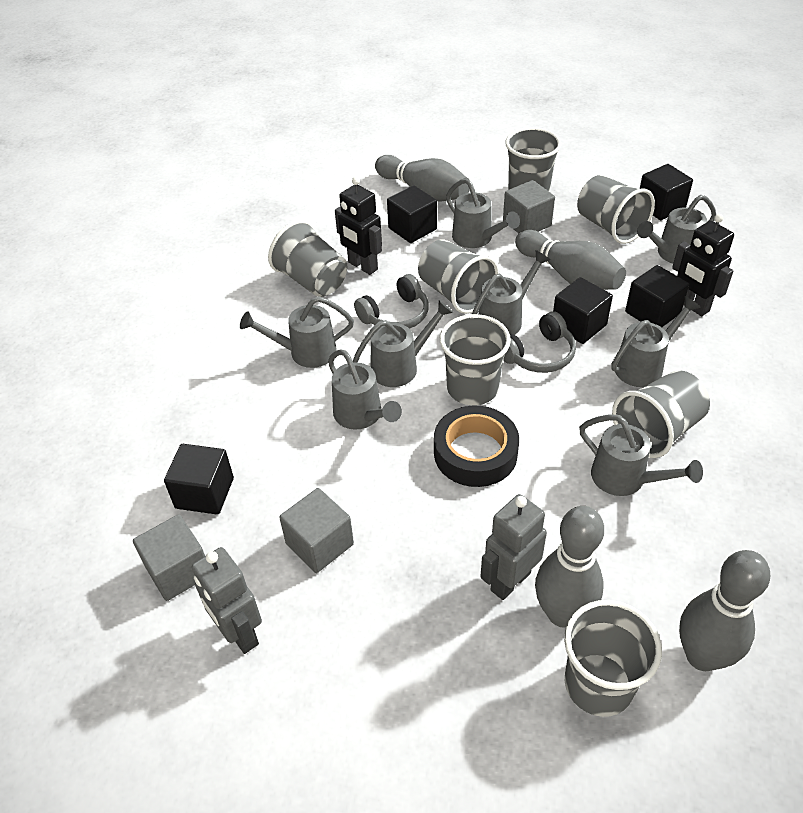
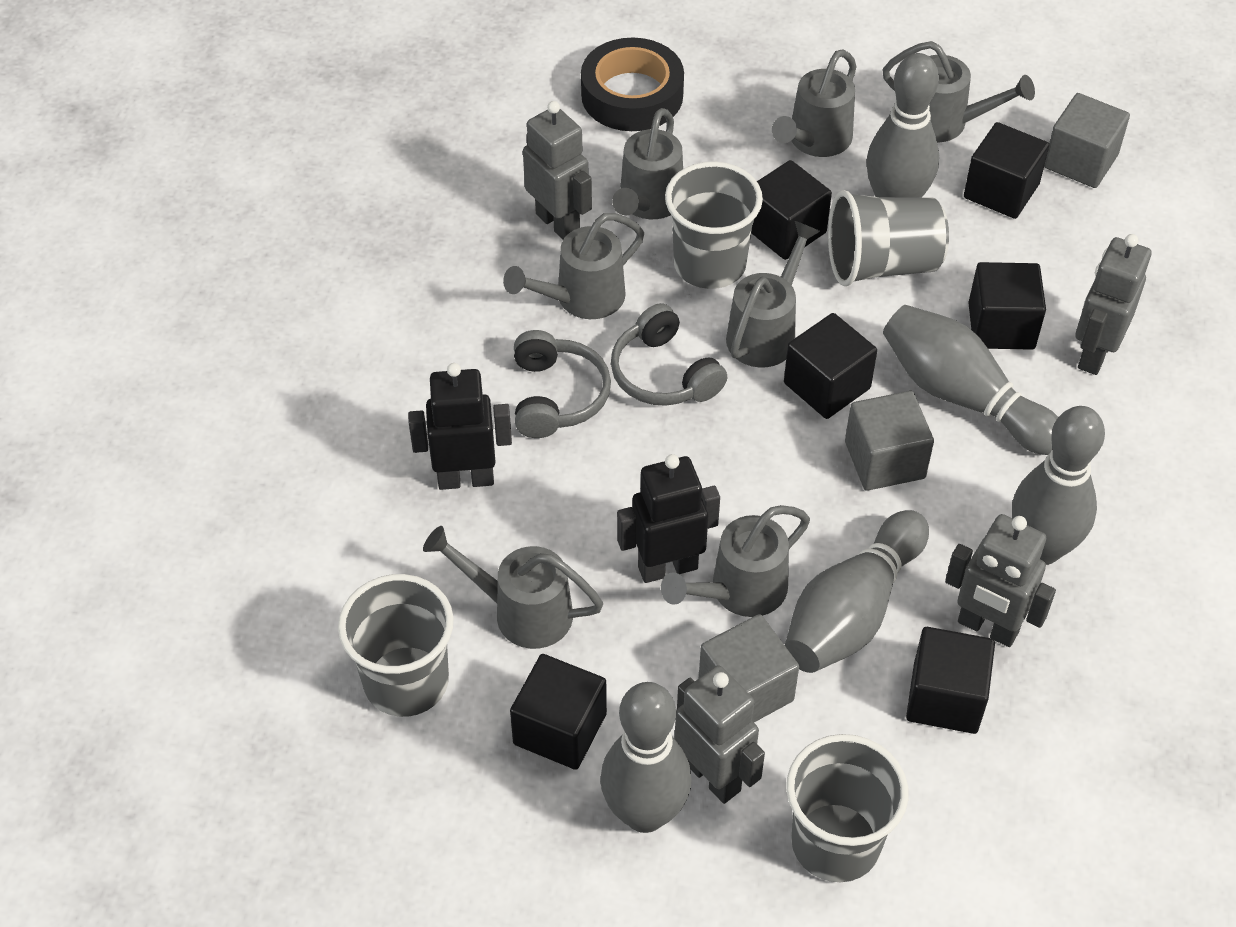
black cube: [164,444,234,515] [387,185,437,243] [553,277,613,344] [625,265,689,327] [640,164,693,220] = 5 -> [510,654,607,770] [751,160,832,260] [784,313,877,419] [906,627,995,734] [964,122,1049,219] [968,262,1046,350] = 6
grey bowling pin: [375,155,470,202] [515,230,626,290] [535,506,604,628] [679,550,770,671] = 4 -> [600,682,692,833] [785,510,929,673] [866,53,939,197] [883,305,1058,455] [1012,406,1105,565] = 5
grey cup: [268,220,347,297] [418,239,499,314] [440,314,511,405] [506,127,561,192] [564,600,662,717] [577,175,655,244] [612,370,710,458] = 7 -> [338,574,454,717] [665,162,763,289] [786,734,908,882] [828,190,949,286] = 4
grey robot: [192,547,262,654] [480,494,547,600] = 2 -> [523,101,592,239] [674,665,765,804] [945,514,1056,647] [1075,234,1151,375] = 4
grey watering can: [240,296,354,368] [328,349,402,430] [353,300,453,387] [446,178,520,248] [472,250,550,335] [579,414,703,496] [611,296,701,387] [637,195,716,264] = 8 -> [423,526,603,649] [503,213,644,319] [612,108,683,219] [661,505,810,617] [726,221,820,368] [772,49,857,157] [882,41,1035,143] = 7

